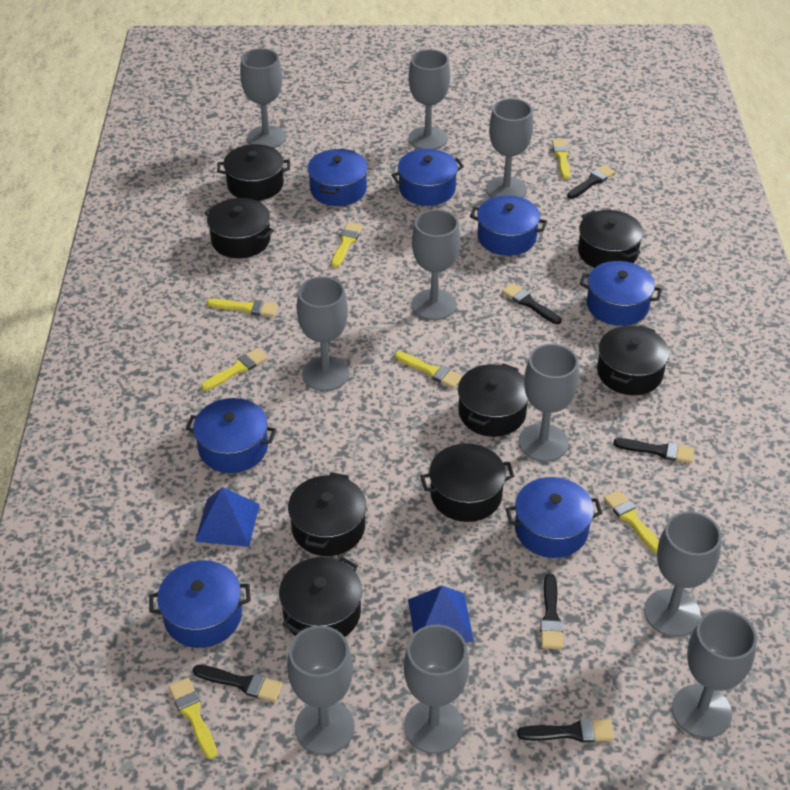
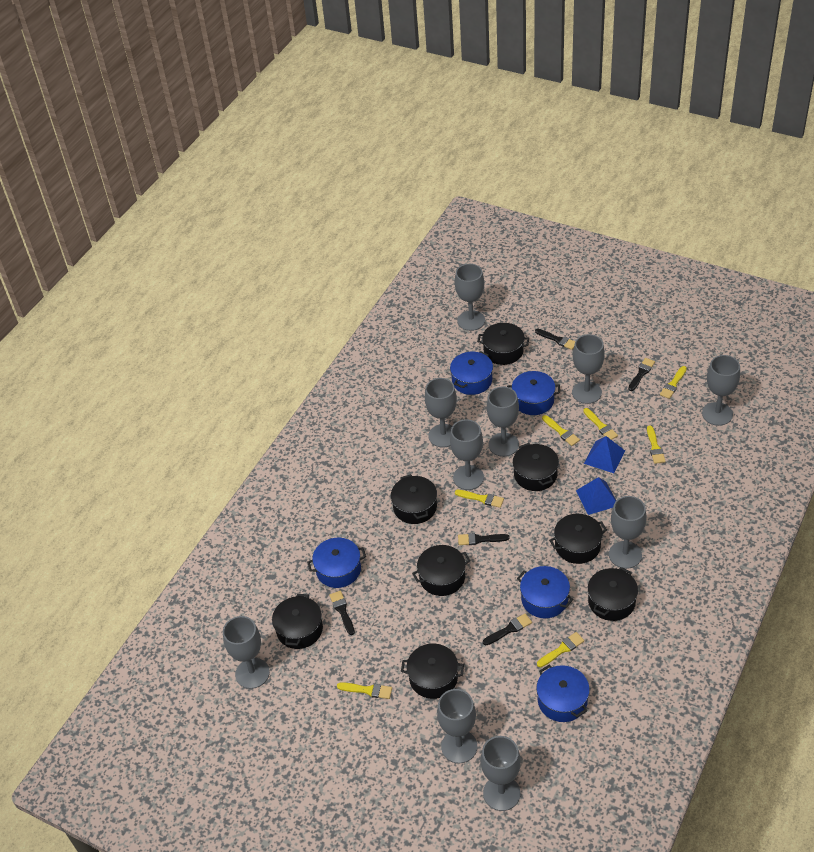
black brush: [193,665,283,702] [502,283,562,324] [517,718,614,743] [540,574,563,649] [567,165,615,199] [613,438,694,463] = 6 -> [329,591,355,635] [458,533,510,545] [483,614,532,645] [535,329,575,350] [628,358,655,391] = 5
blue pot: [149,560,251,648] [185,398,277,473] [307,149,368,206] [391,149,464,206] [470,195,547,256] [506,477,603,558] [580,261,662,326] = 7 -> [307,538,366,588] [450,351,493,395] [507,371,560,415] [517,566,573,618] [536,665,590,722] = 5

